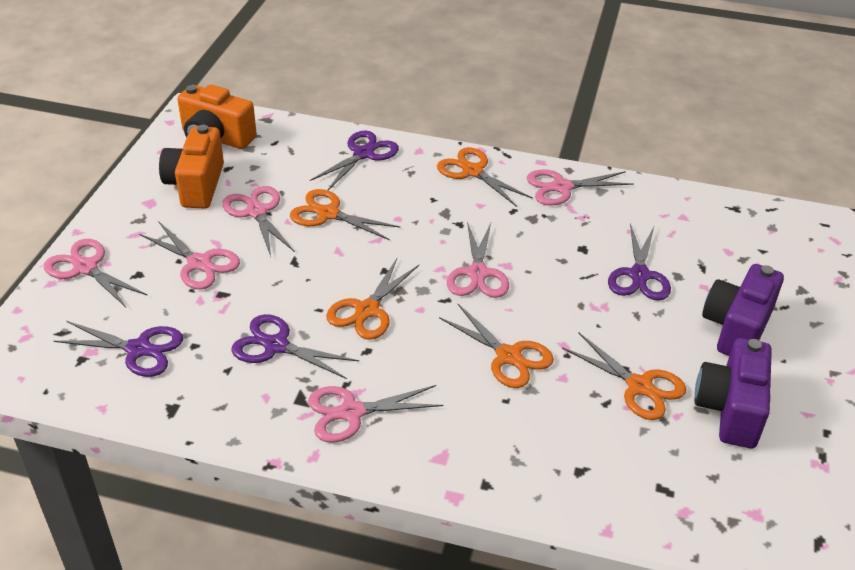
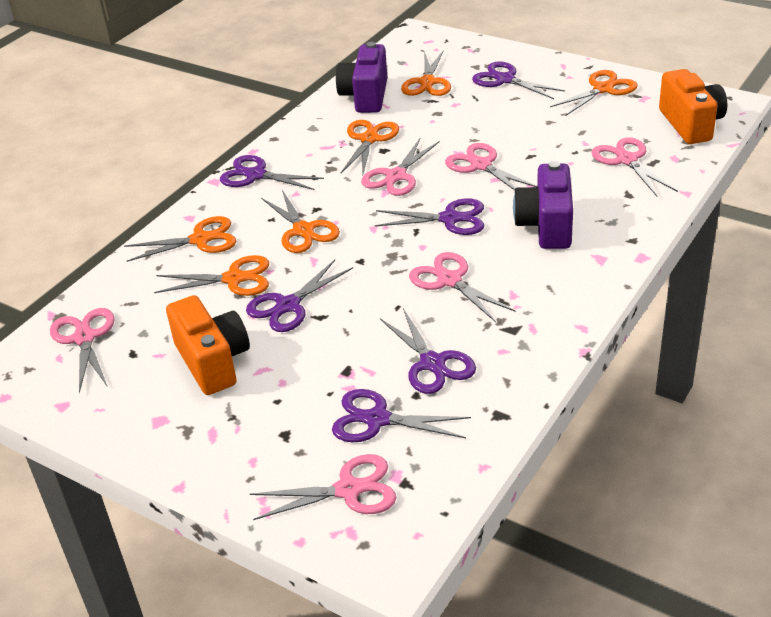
orange scissors: [290,189,400,240] [326,258,419,340] [437,147,533,207] [439,304,554,388] [562,333,686,420] = 5 -> [124,216,236,262] [154,255,269,296] [261,190,340,253] [341,120,399,175] [401,50,451,96] [550,70,638,116] = 6
purple scissors: [54,321,183,377] [231,314,359,379] [310,130,399,190] [608,223,671,301] = 4 -> [220,155,324,190] [246,260,353,332] [332,389,471,442] [375,198,484,235] [380,308,476,394] [472,61,565,99] = 6

